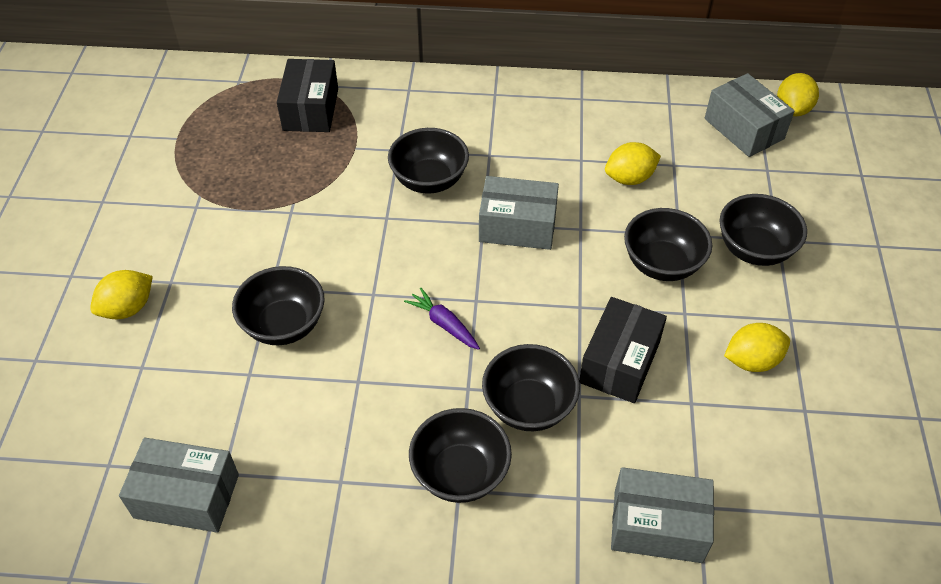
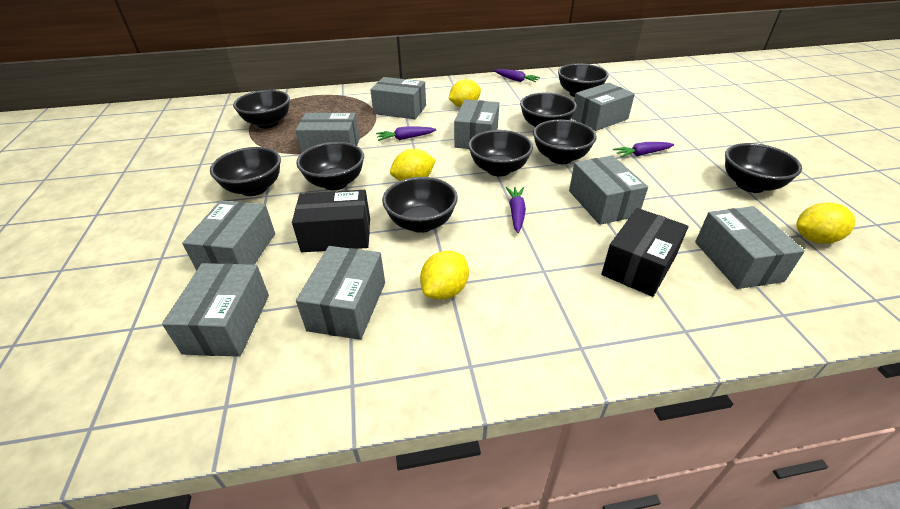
black bowl: [232,266,325,345] [388,128,469,193] [409,408,512,503] [482,344,580,431] [624,208,712,281] [719,194,807,266] = 6 -> [210,147,281,196] [233,90,290,128] [296,142,364,190] [382,177,458,233] [468,130,533,176] [520,93,577,127] [533,119,597,164] [558,64,609,97] [725,143,802,193] = 9
grey box: [119,438,239,533] [479,176,559,250] [611,467,714,563] [705,73,794,157] = 4 -> [162,263,269,357] [182,200,275,271] [296,113,360,153] [296,246,385,340] [370,77,426,119] [454,99,499,149] [569,155,648,225] [571,83,635,131] [695,206,805,289] = 9
purple carrot: [404,288,480,350] = 1 -> [376,126,436,141] [494,69,540,82] [506,187,526,233] [613,142,674,158] = 4

